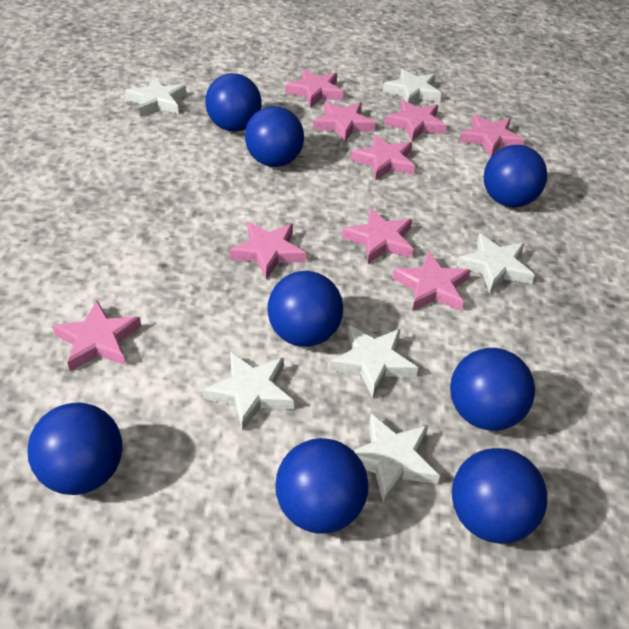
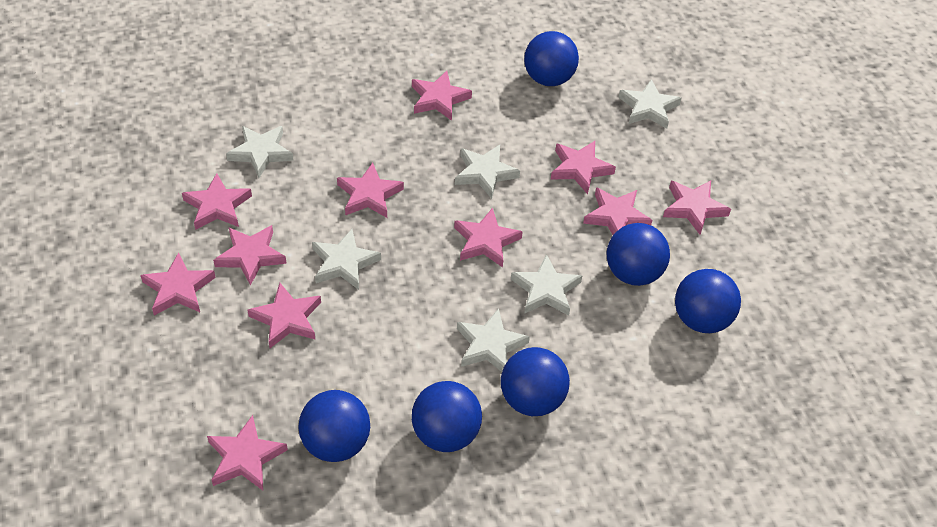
blue ball: [27,403,123,495] [205,73,262,132] [245,106,304,167] [267,271,343,347] [275,438,369,534] [450,348,535,431] [452,448,547,544] [483,145,547,208] = 8 -> [299,390,370,462] [412,381,482,452] [501,347,570,416] [524,31,579,86] [607,223,670,286] [675,269,741,333] = 6
pink star: [52,300,141,371] [229,222,306,280] [285,69,344,108] [313,101,376,143] [342,208,413,264] [351,134,415,181] [384,100,447,141] [392,251,471,311] [459,114,524,157] = 9 -> [140,252,216,315] [182,173,252,230] [207,415,288,490] [213,225,287,286] [248,283,321,348] [337,163,404,218] [412,71,472,121] [454,208,523,268] [551,141,616,194] [583,187,652,235] [663,181,731,235] = 11

